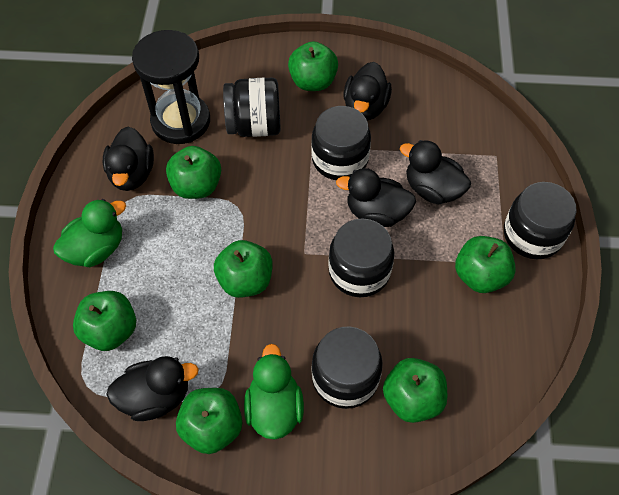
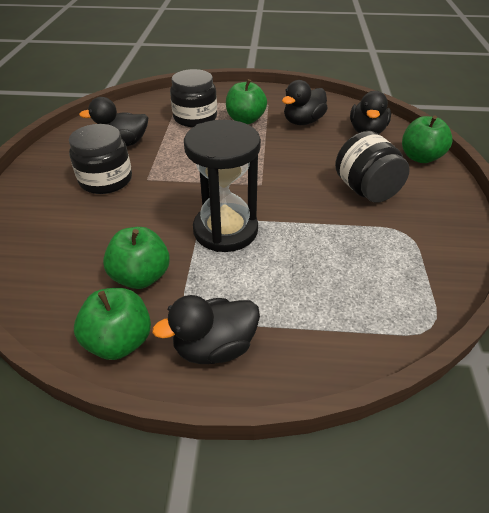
black duck: [103,127,154,191] [106,356,199,421] [336,168,416,227] [343,62,392,121] [400,140,471,204] = 5 -> [79,97,148,146] [152,295,260,364] [282,80,328,125] [350,91,391,134] = 4
black jar: [223,78,281,137] [311,106,371,180] [312,326,383,409] [328,218,394,297] [504,182,577,259] = 5 -> [69,124,132,194] [170,69,217,127] [335,131,410,203] = 3
green apple: [73,291,136,351] [166,146,221,199] [176,388,242,454] [214,240,273,298] [288,41,338,91] [383,358,447,423] [455,236,516,293] = 7 -> [74,288,151,360] [103,227,170,289] [226,79,267,124] [402,115,453,163] = 4
green duck: [53,199,126,267] [244,344,304,440] = 2 -> none = 0

